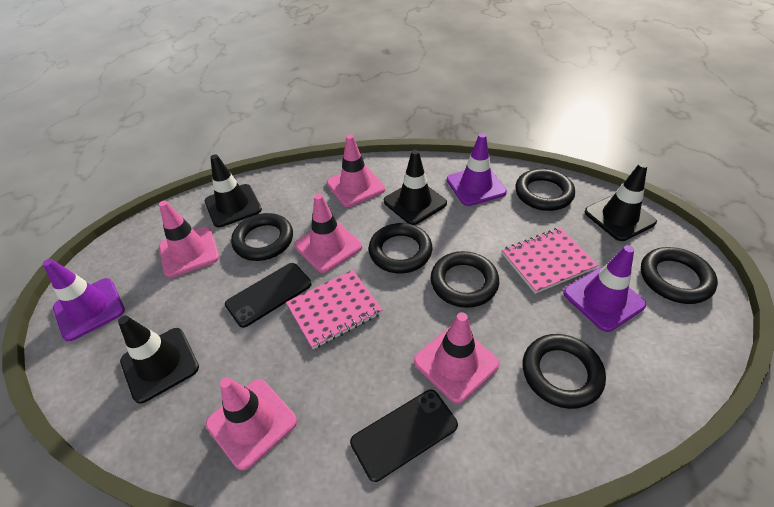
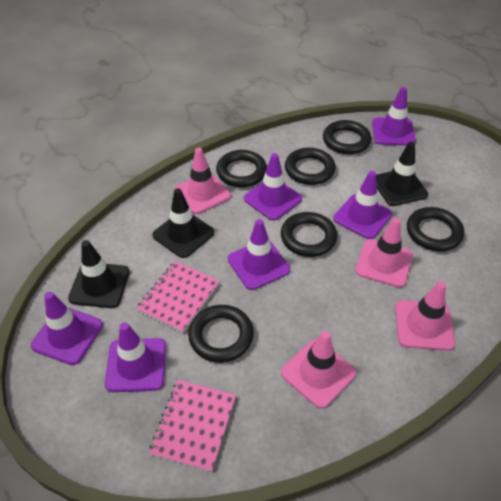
black phone: [225,263,312,328] [350,390,458,482] = 2 -> none = 0
black traffic cone: [118,316,199,403] [205,154,262,228] [384,150,447,225] [585,163,657,241] = 4 -> [68,240,130,308] [152,188,214,258] [376,142,428,206] = 3
pink traffic cone: [159,201,219,278] [206,377,297,471] [294,194,362,273] [327,134,385,207] [414,312,499,404] = 5 -> [174,148,231,214] [281,331,356,409] [355,218,413,288] [395,281,455,351] = 4
purple traffic cone: [43,259,125,341] [447,133,507,206] [563,245,646,332] = 3 -> [31,292,103,365] [105,322,166,392] [228,219,290,290] [244,153,302,220] [333,171,392,239] [372,87,416,146] = 6

